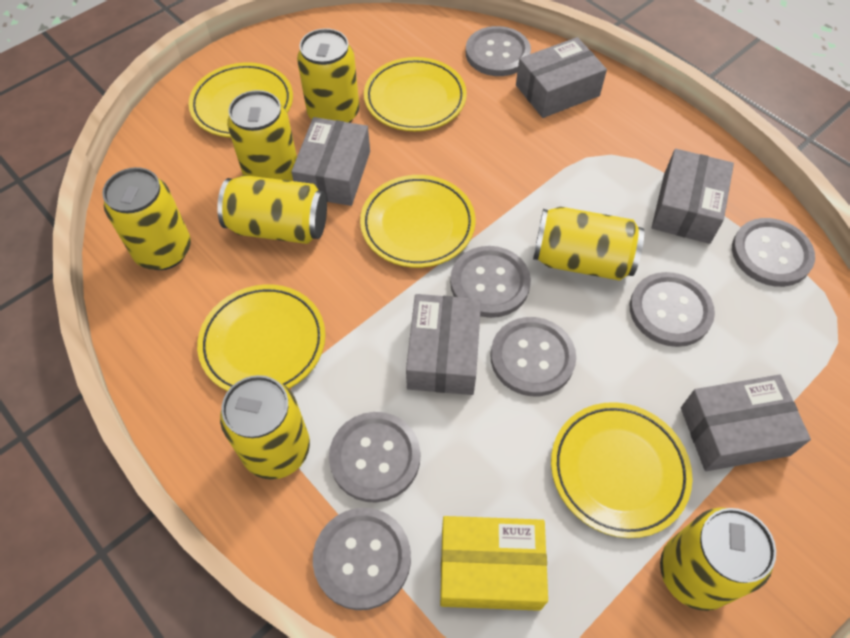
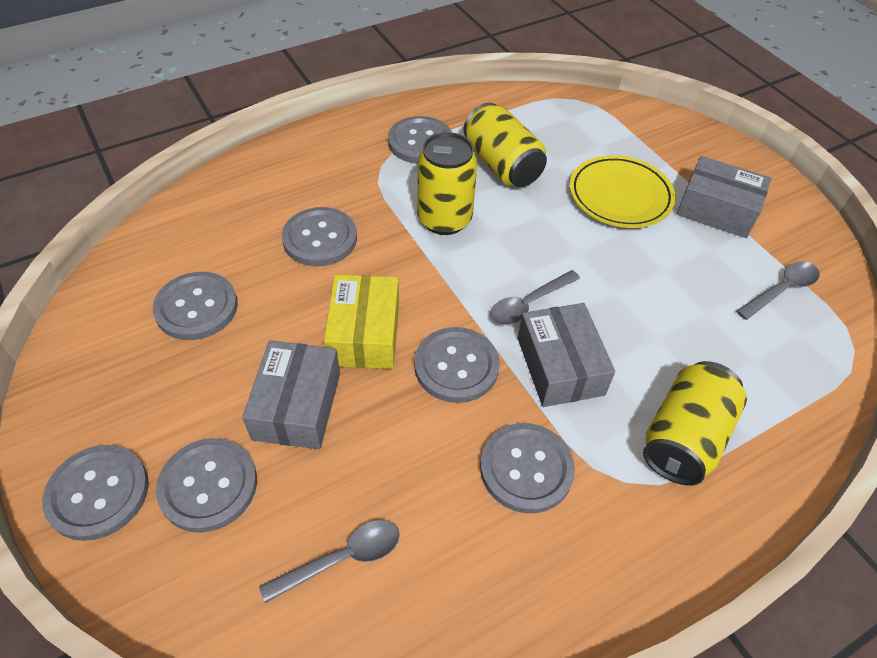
grey box: [291,117,370,206] [406,294,481,395] [516,37,607,118] [652,149,734,244] [681,375,811,471] = 5 -> [242,340,340,449] [518,303,615,407] [676,156,771,238] = 3
grey spoon: none = 0 -> [259,520,400,603] [490,270,580,325] [736,261,819,320] = 3
yellow can: [102,167,191,270] [217,175,327,244] [220,375,310,480] [227,90,297,181] [297,28,359,123] [533,207,644,281] [660,507,776,611] = 7 -> [418,132,477,235] [463,103,547,187] [643,361,747,485] = 3
yellow plate: [189,62,293,137] [197,284,325,391] [360,175,476,268] [364,57,467,131] [551,402,693,538] = 5 -> [570,155,676,228] = 1

